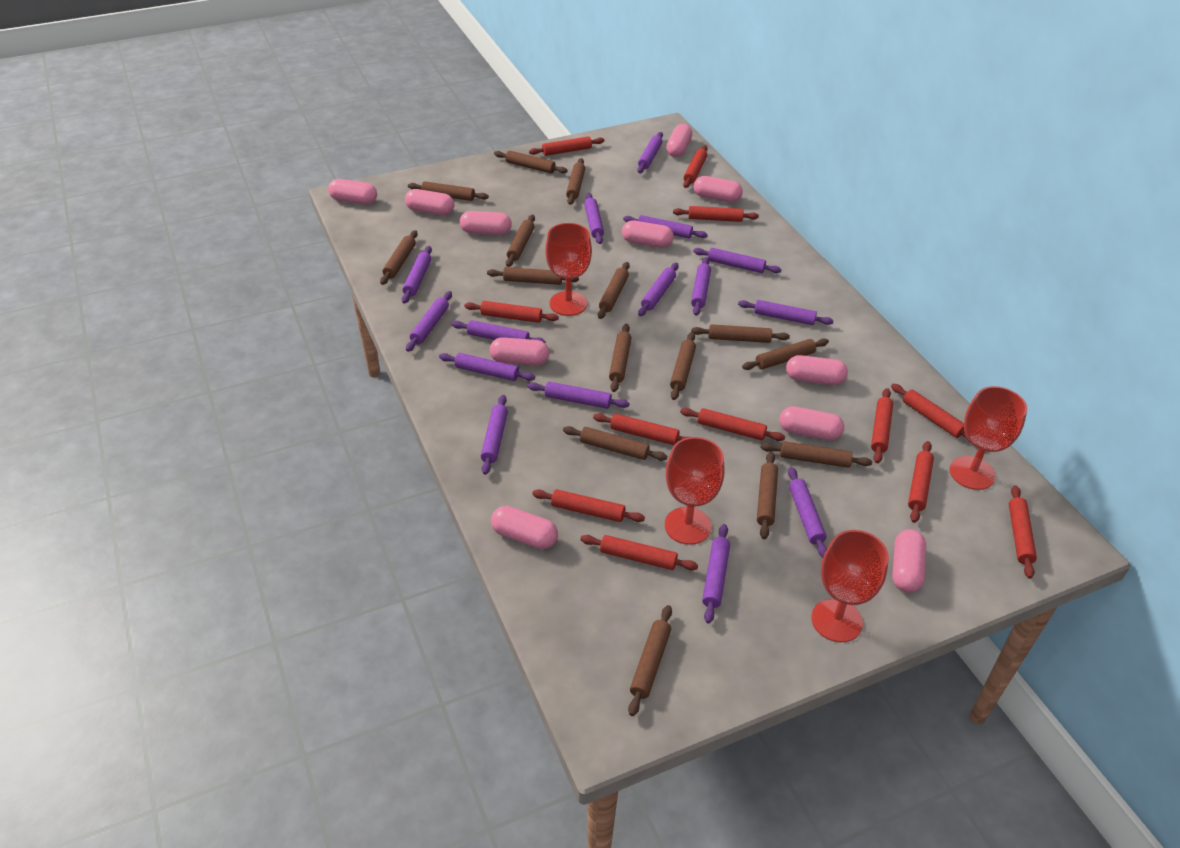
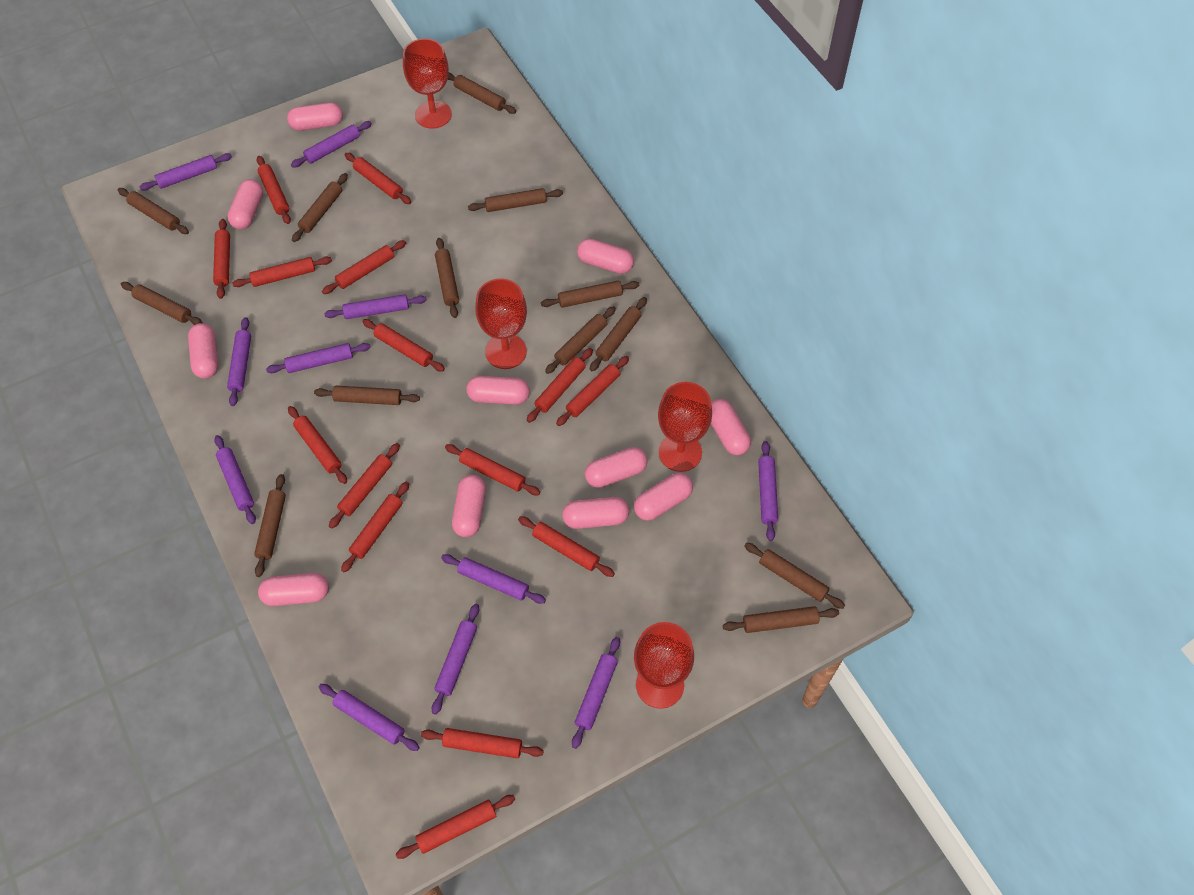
brown rolling pin: [380,230,418,285] [408,181,489,201] [487,267,579,285] [494,151,568,174] [506,214,535,267] [563,426,667,461] [566,158,585,205] [598,262,630,319] [609,324,631,392] [628,605,672,716] [670,332,696,400] [691,324,790,343] [742,338,829,370] [757,452,778,539] [761,441,872,468] = 15 -> [118,188,189,234] [121,282,203,325] [254,474,286,577] [292,173,348,242] [314,386,420,405] [435,238,459,318] [447,72,516,114] [468,188,563,212] [541,281,639,308] [545,306,616,374] [590,297,647,371] [723,606,839,633] [744,543,845,609] = 13
purple rolling pin: [402,246,432,303] [406,291,452,352] [439,353,535,381] [452,320,546,343] [481,395,508,475] [527,382,629,409] [584,193,604,244] [623,215,708,239] [637,132,663,173] [638,263,679,316] [691,257,711,316] [693,248,781,273] [702,524,730,623] [738,300,834,325] [788,467,827,557] = 15 -> [140,153,232,191] [214,435,256,524] [227,317,251,406] [266,343,370,373] [291,121,372,167] [319,684,420,751] [324,294,427,319] [432,604,479,714] [441,554,546,604] [572,637,620,749] [758,441,778,541] = 11
red rolling pin: [464,301,559,323] [529,136,604,156] [532,489,645,522] [580,535,698,570] [593,413,688,445] [673,206,759,222] [680,408,785,441] [683,145,707,188] [871,388,893,463] [891,384,972,444] [908,441,934,523] [1009,485,1037,579] = 12 -> [213,219,230,299] [232,257,332,287] [257,156,291,224] [288,406,347,484] [322,240,406,294] [329,443,400,529] [341,482,409,573] [345,153,411,204] [362,319,445,372] [396,795,515,859] [421,728,544,758] [445,444,541,495] [518,516,615,577] [527,348,593,423] [556,356,629,426] = 15

